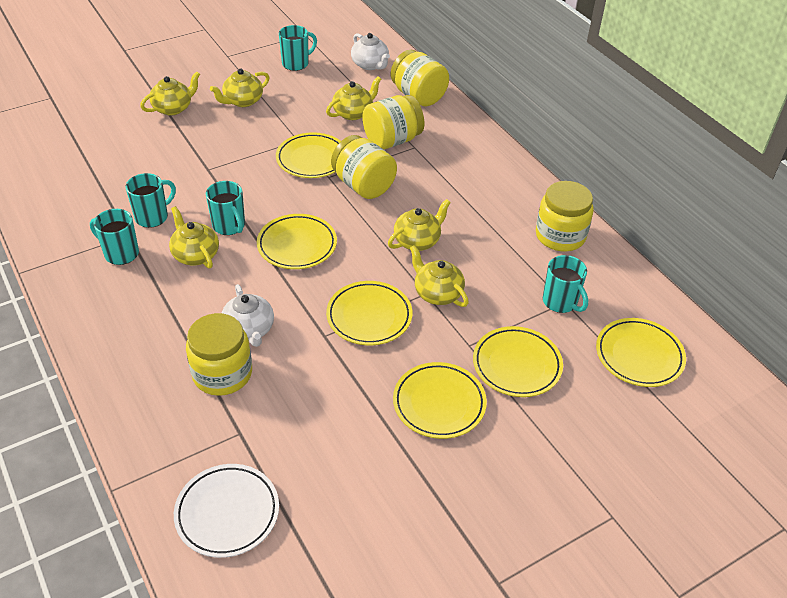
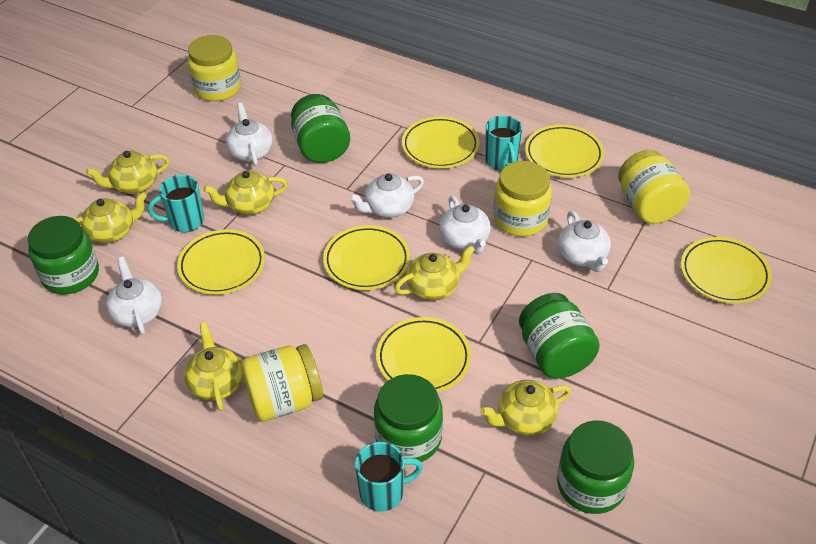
green jar: none = 0 -> [28,216,99,294] [291,94,350,163] [374,374,443,462] [519,293,600,378] [557,420,634,514] = 5
turquoise mug: [90,209,139,265] [126,173,176,228] [206,181,245,235] [279,25,317,71] [543,255,588,313] = 5 -> [148,175,204,232] [355,442,423,512] [485,115,522,170] = 3
white plate: [174,464,279,558] = 1 -> none = 0
white teapot: [222,284,274,347] [351,33,390,70] = 2 -> [106,257,162,335] [226,103,273,166] [349,173,424,218] [440,196,491,255] [558,211,611,272] = 5
yellow jar: [186,313,252,396] [331,135,397,199] [362,95,425,150] [391,50,449,107] [536,181,594,251] = 5 -> [187,35,241,101] [241,344,323,422] [493,161,552,236] [618,150,690,224] = 4

